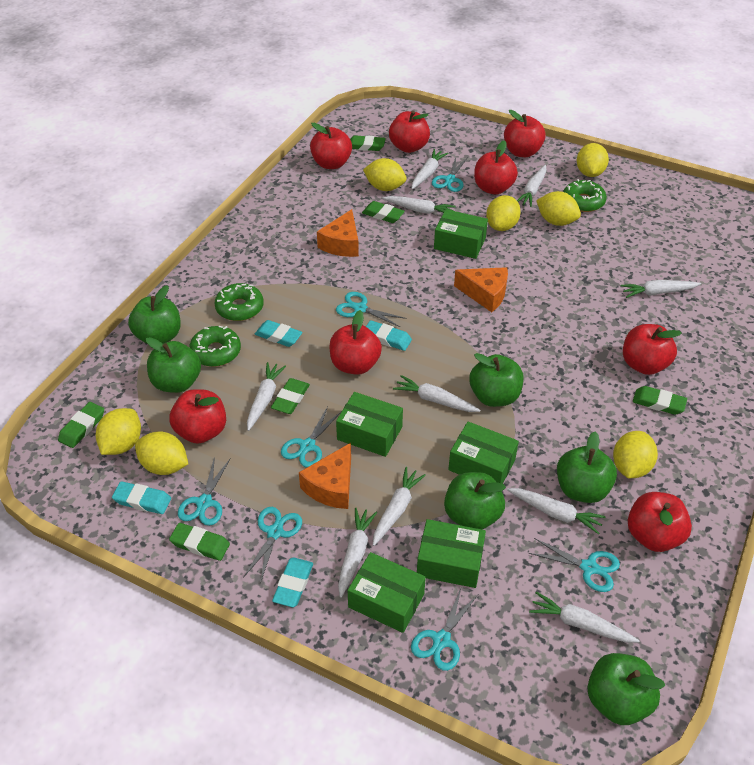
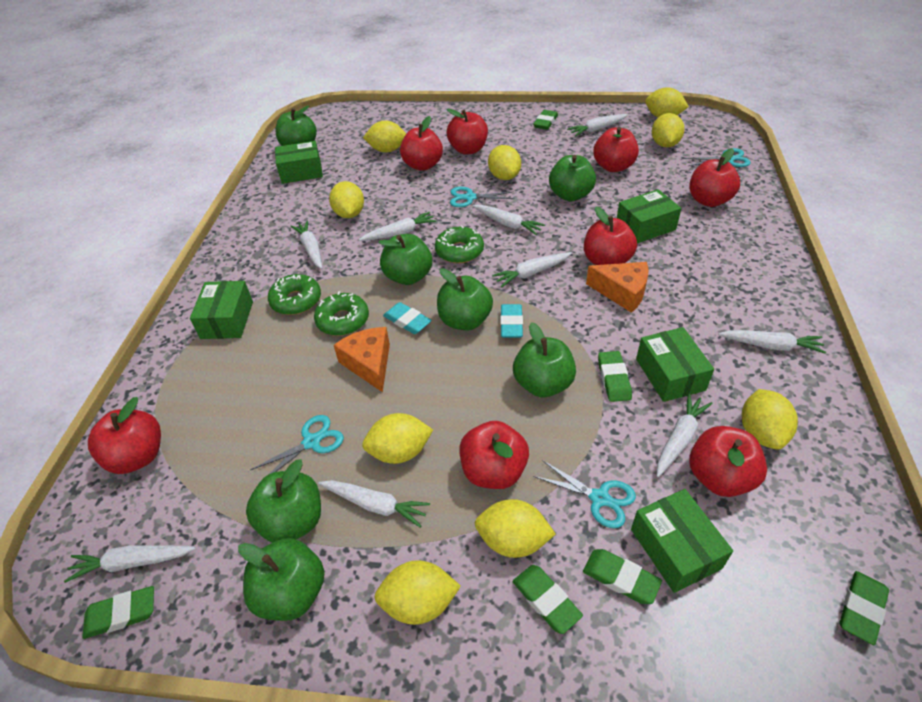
green apple: [128,285,181,344] [146,337,201,393] [444,472,506,529] [469,353,524,407] [557,432,617,503] [587,653,665,725] = 6 -> [238,538,325,621] [246,459,321,543] [275,106,317,146] [379,234,432,285] [437,268,493,331] [513,322,576,397] [549,155,596,201] = 7
orange cheese: [299,443,351,509] [317,209,359,257] [454,267,508,312] = 3 -> [334,327,390,392] [586,262,648,313] = 2
turquoise eraser: [112,481,171,514] [255,320,303,347] [272,557,313,607] [366,320,412,351] = 4 -> [383,302,432,334] [500,304,523,338] = 2
turquoise scissors: [178,456,231,526] [243,507,302,584] [281,406,342,468] [336,292,407,327] [411,586,478,671] [432,157,468,192] [529,538,620,592] = 7 -> [250,415,344,474] [450,187,514,207] [533,460,636,528] [684,148,751,167] = 4
white carrot: [247,362,286,431] [338,508,377,598] [373,467,426,546] [383,196,456,214] [393,375,480,412] [411,149,449,189] [507,488,605,534] [517,165,547,207] [529,592,640,643] [621,280,701,298] = 10 -> [64,545,195,583] [290,221,322,269] [318,480,430,528] [359,212,437,241] [473,205,545,235] [492,252,572,287] [567,114,628,136] [657,393,712,477] [718,330,826,354] = 9
yellow lemon: [96,408,141,455] [135,431,188,475] [363,158,407,191] [486,195,521,231] [536,191,581,226] [576,143,609,177] [613,431,658,478] = 7 -> [329,181,364,218] [362,413,433,464] [363,120,406,153] [374,560,461,625] [475,499,556,558] [488,145,521,180] [645,87,689,117] [652,113,685,147] [742,389,798,450] = 9

